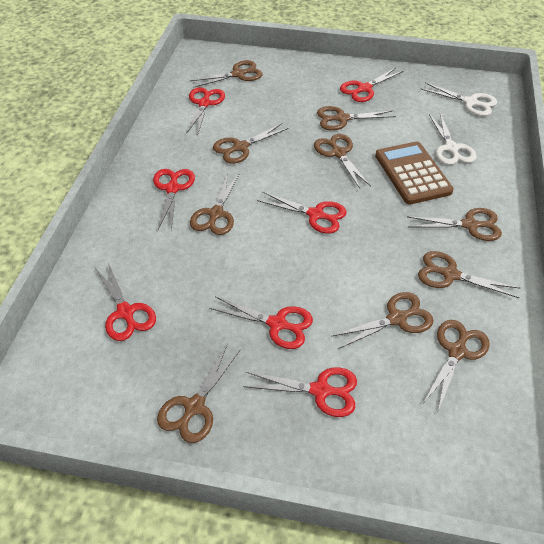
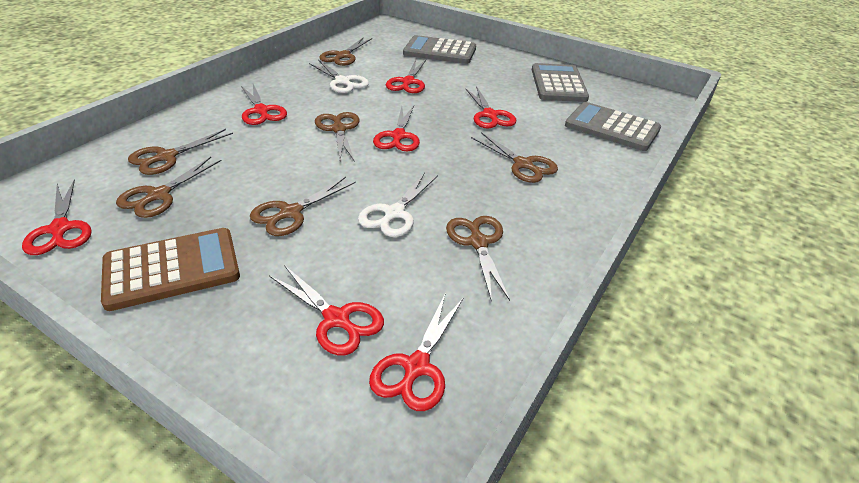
brown scissors: [157,344,241,443] [190,60,263,88] [190,173,240,235] [213,123,289,164] [314,134,371,188] [317,106,396,130] [331,292,434,349] [407,208,502,241] [418,251,520,298] [423,320,490,411] = 10 -> [116,157,222,218] [128,129,233,175] [250,177,356,236] [315,112,360,162] [319,38,372,66] [446,216,510,301] [471,132,558,183] = 7
grey calculator: none = 0 -> [403,35,476,64] [532,63,589,102] [565,102,661,151] = 3

